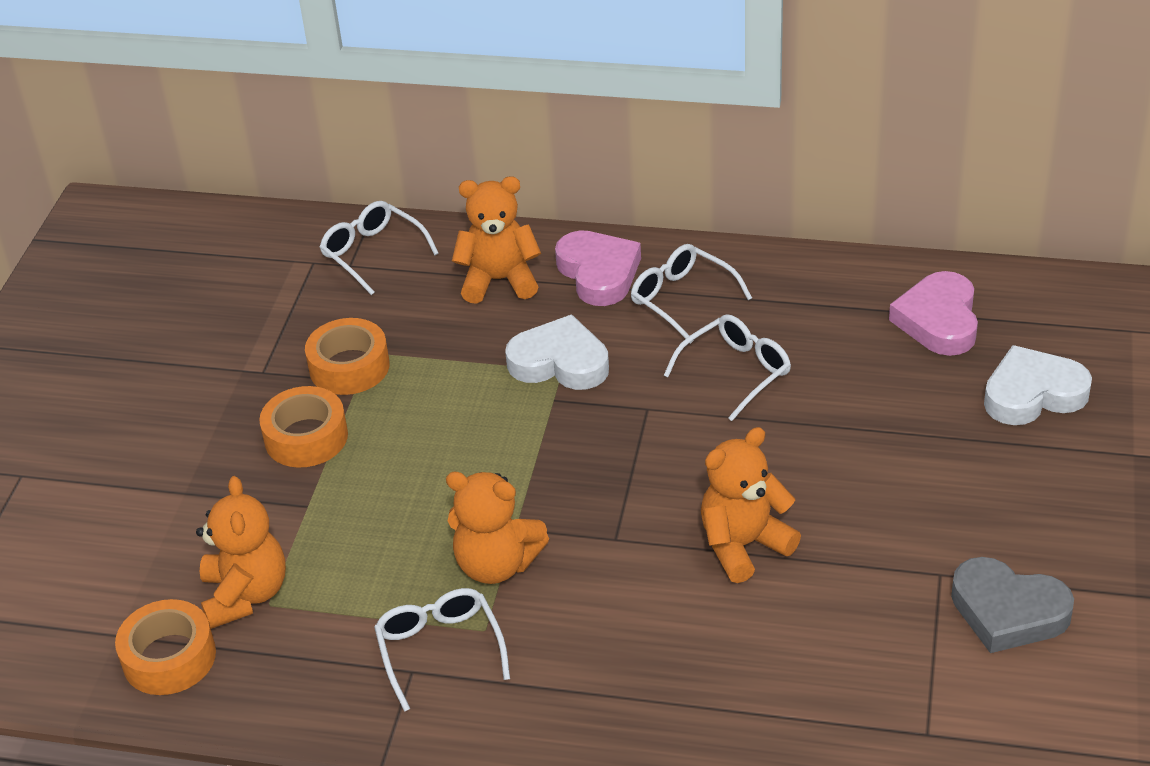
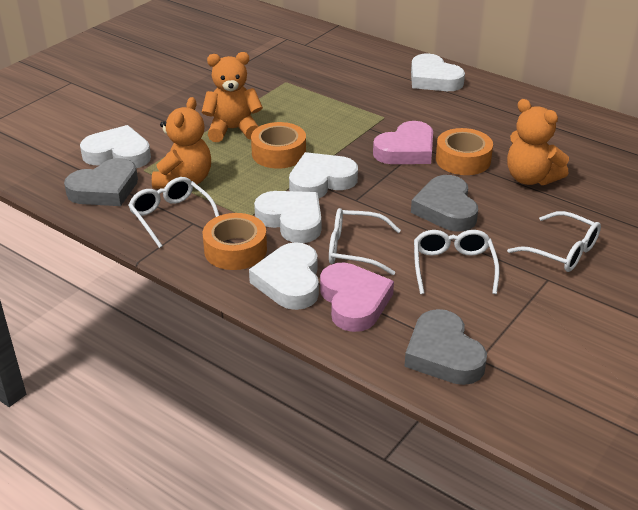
grey heart: [951,557,1074,653] = 1 -> [64,158,138,206] [404,309,487,385] [411,175,478,232] = 3
orange teddy bear: [196,476,286,629] [446,472,549,584] [452,176,541,304] [701,427,801,583] = 4 -> [152,97,211,189] [202,52,263,142] [507,99,569,185] = 3
white heart: [505,314,609,390] [984,345,1092,425] = 2 -> [80,125,151,168] [249,242,319,310] [254,191,321,243] [289,152,358,199] [411,53,465,91] = 5

